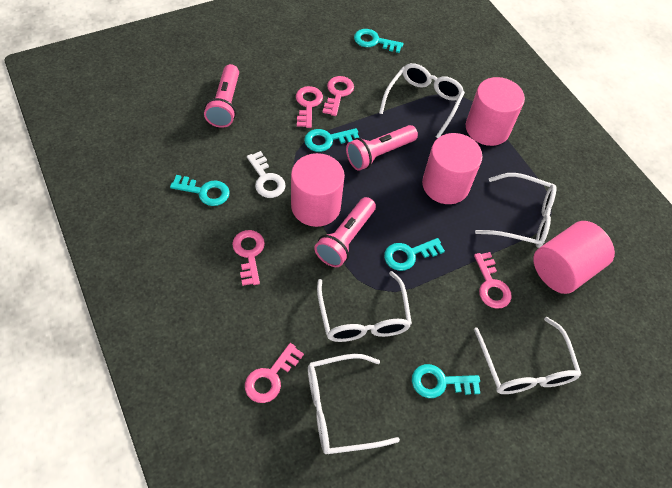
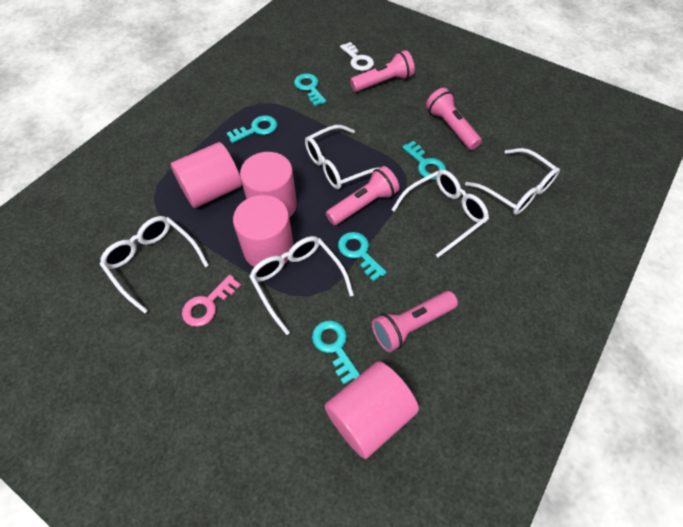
pink flashlight: [204,64,239,128] [314,197,376,267] [346,125,418,171] = 3 -> [326,166,399,225] [350,50,415,92] [372,291,458,352] [426,88,482,150] = 4
pink key: [232,230,265,286] [245,343,304,403] [296,86,323,128] [323,76,354,116] [474,252,512,309] = 5 -> [182,275,241,327] = 1

